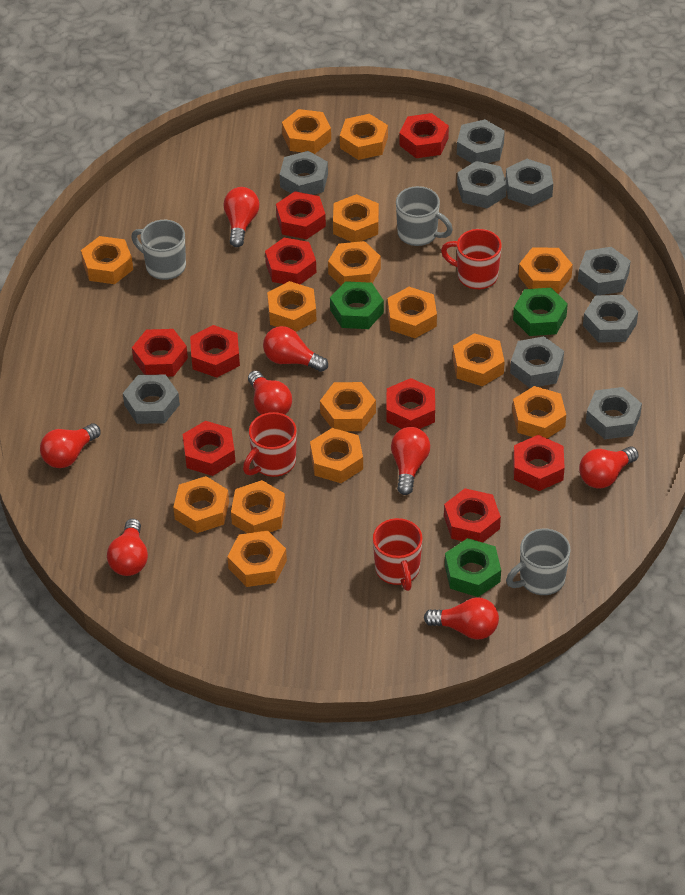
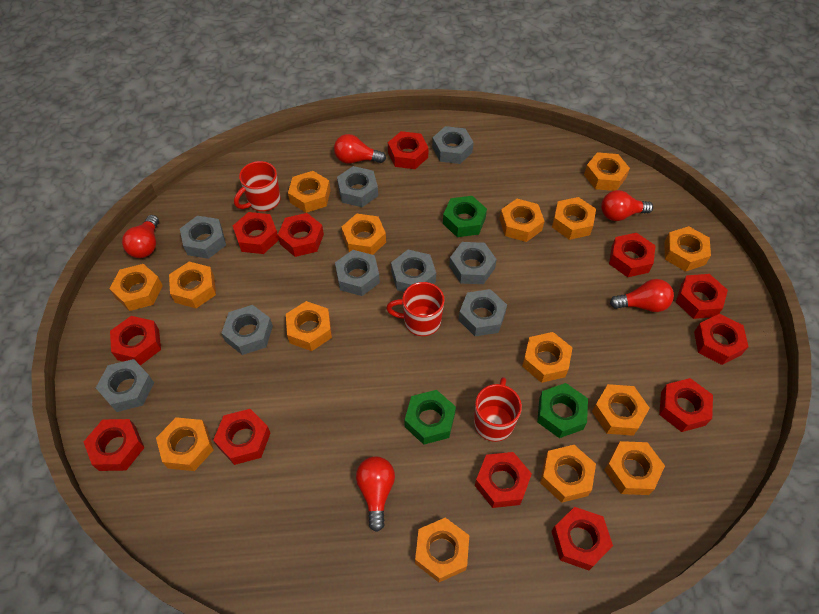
grey mug: [131,220,186,280] [396,186,453,246] [506,529,570,595] = 3 -> none = 0
red light bulb: [40,424,101,468] [107,519,148,576] [224,187,259,247] [248,371,292,415] [263,326,328,372] [391,427,430,495] [424,597,499,639] [579,446,639,488] = 8 -> [122,215,159,258] [334,134,386,164] [356,457,395,532] [601,190,653,221] [610,279,674,312] = 5
red nut: [132,329,188,377] [183,421,235,476] [190,325,240,378] [265,238,316,284] [276,191,326,239] [386,378,435,429] [399,113,449,158] [444,488,501,542] [513,435,565,491] = 9 -> [84,419,144,471] [110,316,161,365] [213,409,270,465] [233,212,279,254] [278,213,324,257] [388,131,429,169] [475,452,532,508] [551,507,613,570] [609,233,656,277] [659,378,713,432] [676,274,728,319] [694,314,749,365] = 12

